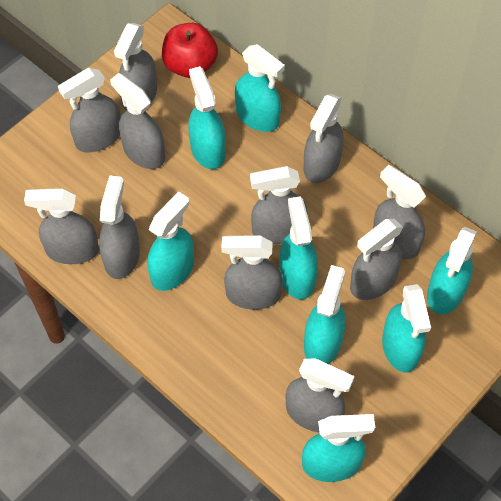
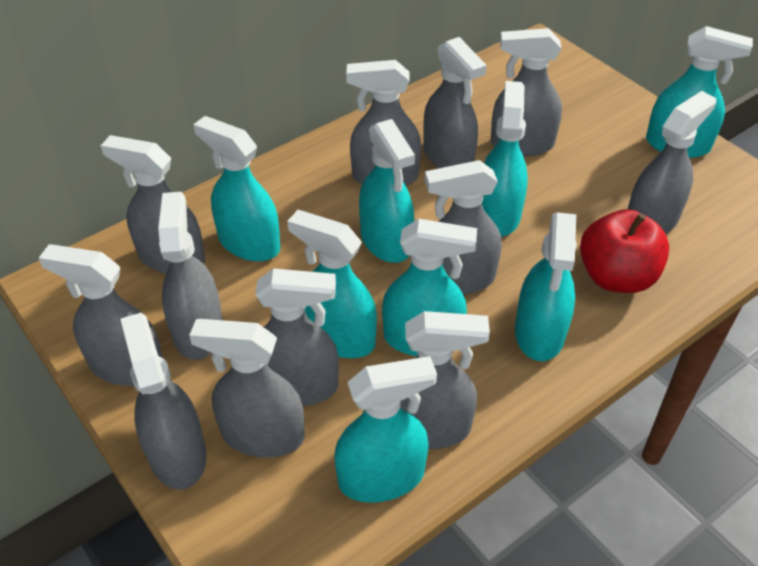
grey spray bottle: [24,188,99,264] [58,68,121,152] [99,175,140,279] [110,73,165,169] [114,23,157,110] [221,235,283,310] [250,166,307,244] [285,359,355,432] [304,94,344,183] [350,219,403,300] [373,165,426,259] = 11 -> [39,244,163,386] [100,135,205,274] [120,313,206,490] [158,192,223,360] [189,319,305,458] [255,268,339,406] [346,60,421,186] [400,311,490,449] [423,37,487,168] [425,160,502,295] [491,28,562,156] [628,91,716,234] = 12

